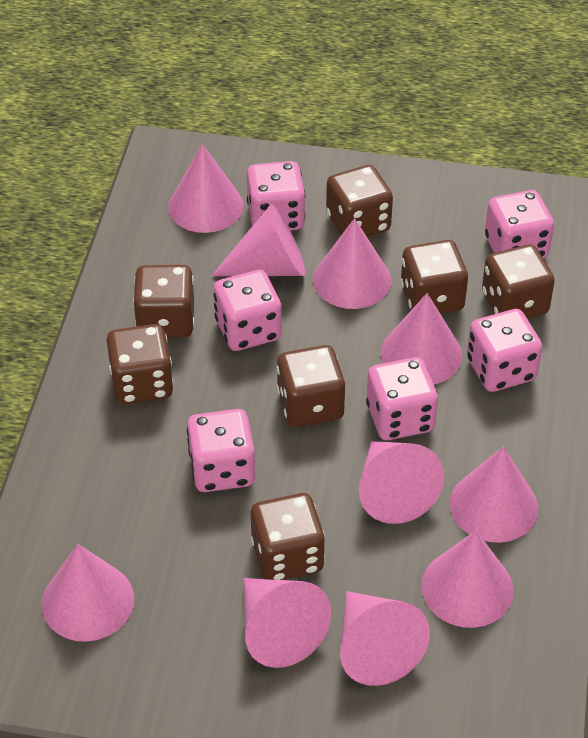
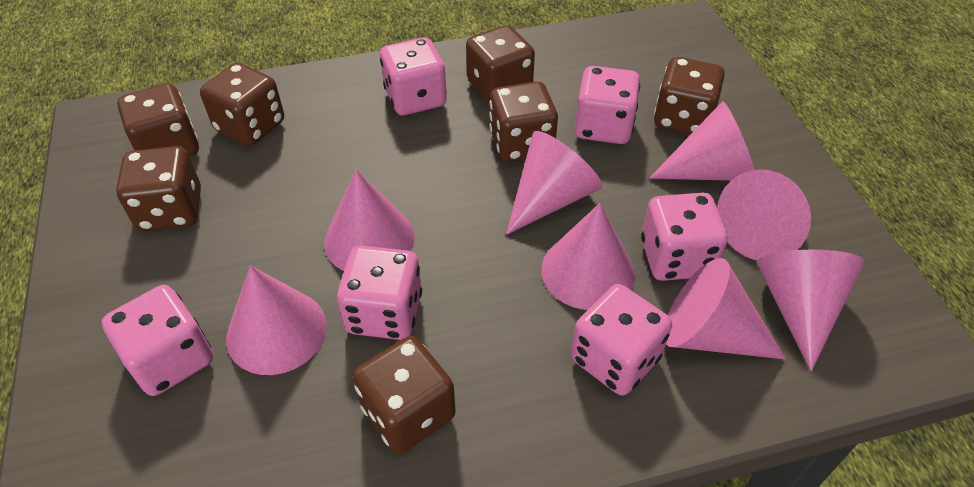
pink cone: [42,544,135,642] [168,144,244,233] [211,204,305,276] [244,578,331,668] [313,218,391,309] [340,591,430,686] [359,441,444,524] [381,293,462,384] [421,530,514,628] [450,447,538,543] = 10 -> [226,265,327,375] [324,170,414,271] [506,131,602,235] [542,203,635,310] [649,101,755,181] [666,258,786,360] [717,169,811,260] [756,250,865,371] = 8

